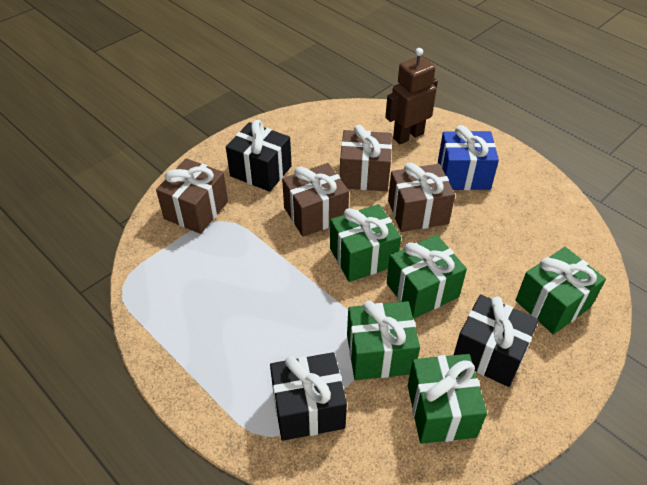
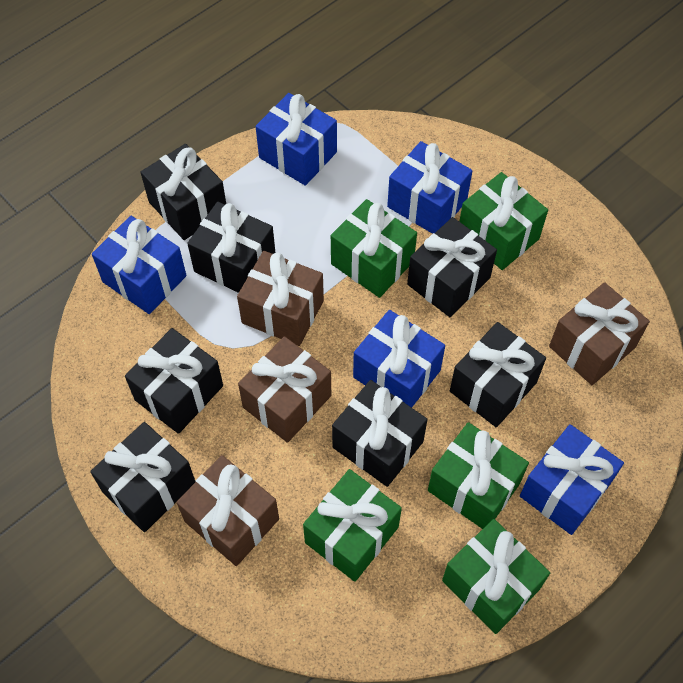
black gift: [226,120,292,192] [270,352,347,441] [454,295,539,387] = 3 -> [90,422,196,532] [125,328,223,434] [140,144,226,240] [187,202,275,293] [332,380,428,487] [407,217,497,317] [450,322,546,427] = 7
blue gift: [438,125,499,190] = 1 -> [92,216,187,314] [256,93,337,186] [353,310,445,408] [387,141,472,234] [520,424,624,535] = 5
brown robot: [385,48,438,144] = 1 -> none = 0

